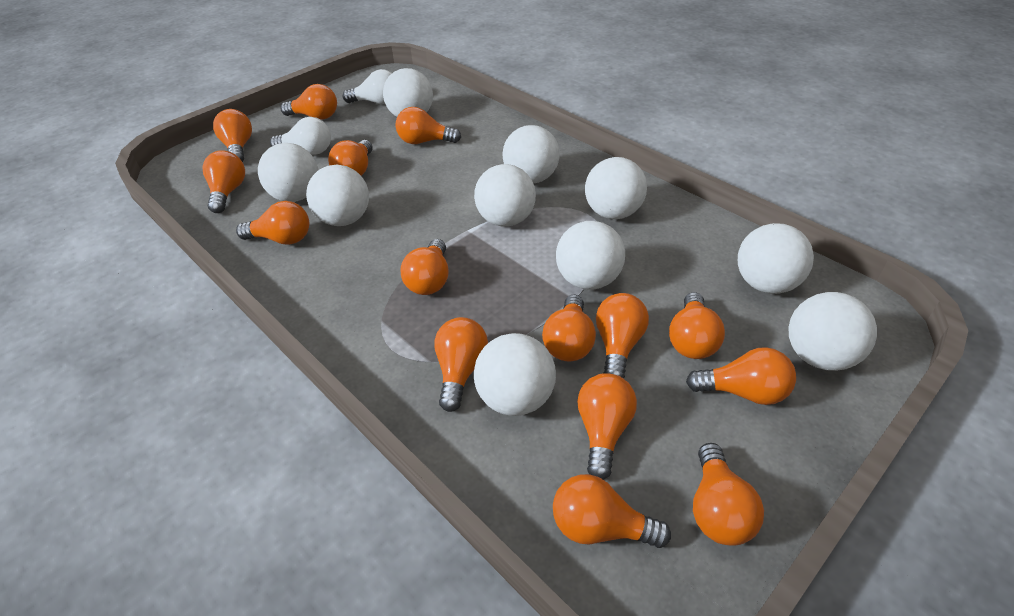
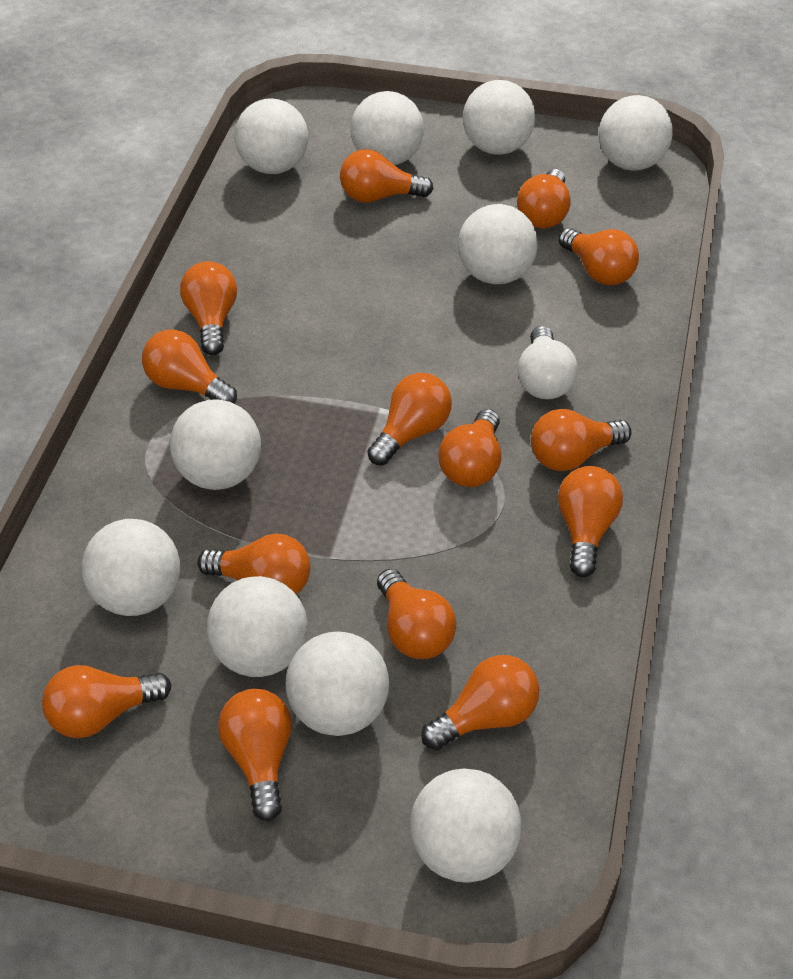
orange light bulb: [202,150,245,213] [213,109,252,162] [236,201,309,245] [281,84,337,120] [328,140,373,176] [395,107,461,144] [401,239,448,295] [434,317,488,412] [542,295,596,361] [553,474,671,548] [577,373,637,480] [596,293,649,379] [669,292,725,359] [686,347,796,405] [693,443,764,546] = 15 -> [42,665,172,738] [142,330,237,404] [180,261,237,355] [197,534,310,594] [218,689,292,821] [340,149,434,203] [367,373,452,465] [377,569,456,659] [421,655,540,750] [439,409,501,487] [517,169,571,228] [531,409,631,471] [558,466,623,577] [559,228,639,285] = 14
white light bulb: [270,117,331,155] [343,69,392,104] = 2 -> [518,326,578,399] = 1

